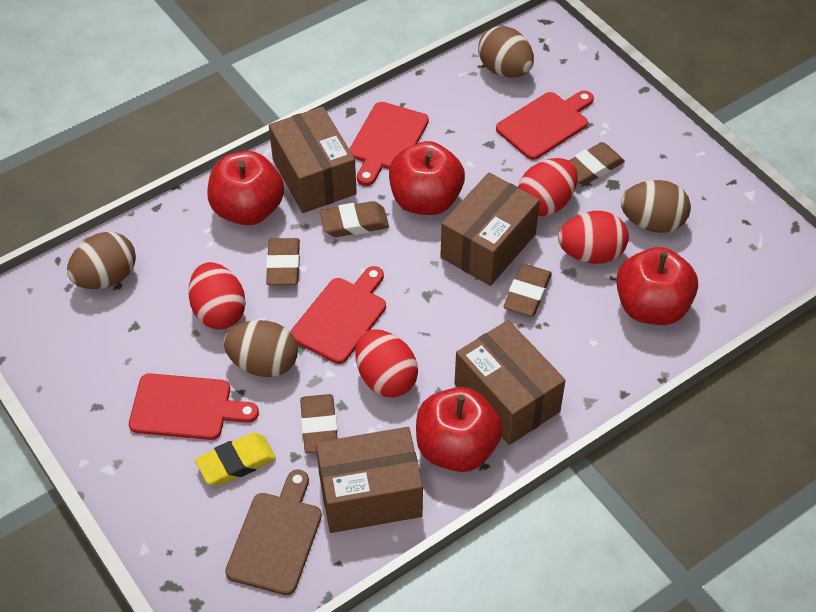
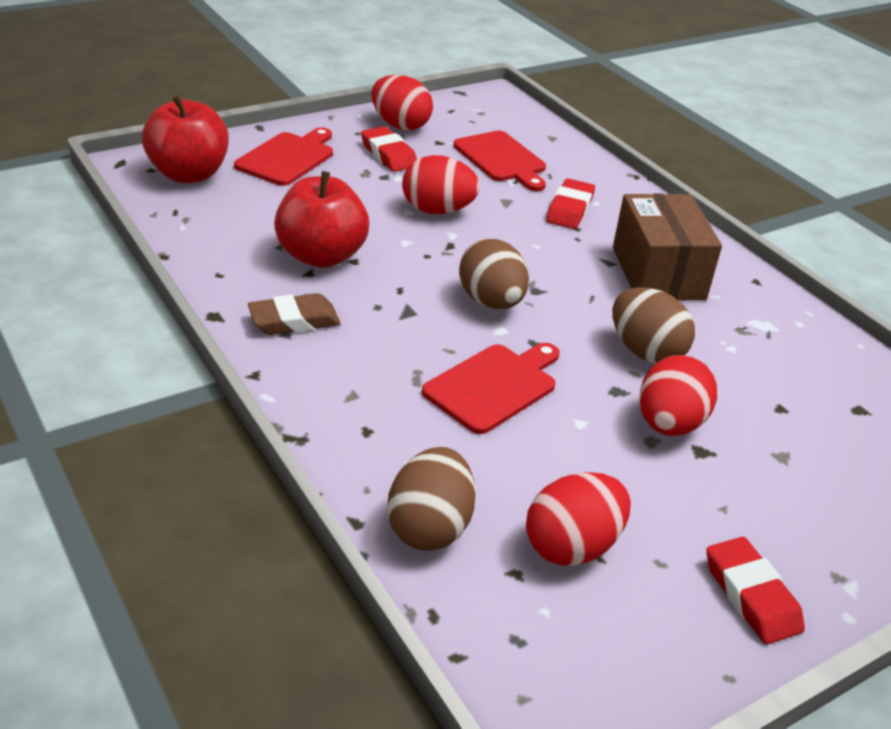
brown box: [269,106,357,213] [316,427,423,533] [440,173,540,286] [454,320,566,445] = 4 -> [613,194,722,300] = 1
brown cutting board: [225,470,322,595] = 1 -> none = 0
brown egg: [67,232,136,289] [223,320,298,377] [478,26,534,78] [621,180,691,233] = 4 -> [387,447,476,551] [459,239,529,309] [612,287,695,364] = 3
brown eraser: [266,238,300,285] [300,394,338,453] [320,201,389,237] [503,264,552,316] [569,142,625,185] = 5 -> [248,293,341,335] = 1
red apple: [207,151,284,225] [389,141,465,215] [416,387,503,472] [616,247,698,325] = 4 -> [142,95,229,183] [274,171,369,268] = 2
red cutting board: [129,373,259,440] [290,266,386,364] [349,102,429,186] [496,90,594,160] = 4 -> [234,127,333,186] [422,343,560,434] [453,131,546,191] = 3
red eraser: none = 0 -> [361,126,417,172] [546,178,595,229] [707,537,805,644] = 3
yellow eraser: [195,433,276,486] = 1 -> none = 0

